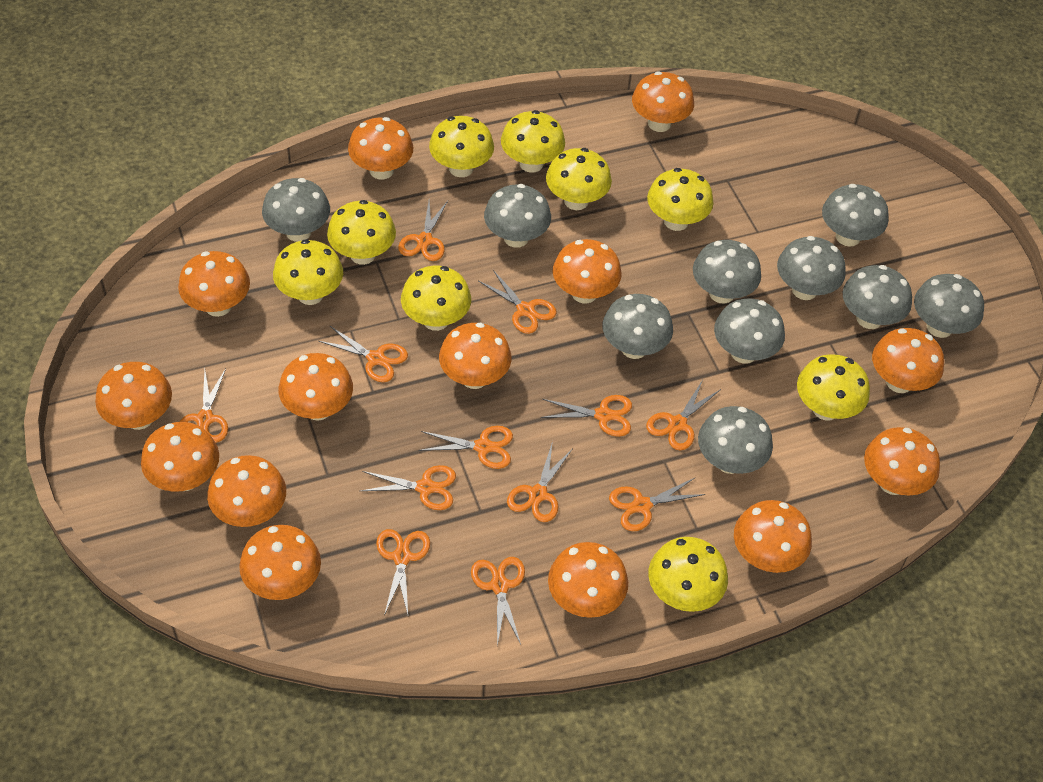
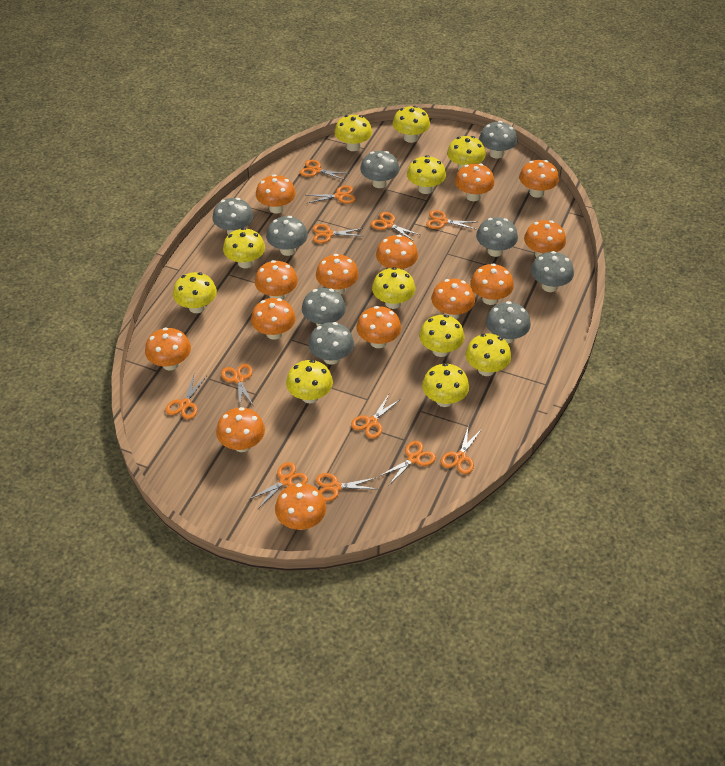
grey mushroom: [262,178,330,242] [484,184,551,248] [602,294,673,359] [693,240,761,304] [698,406,773,474] [714,299,785,364] [777,236,846,300] [822,184,889,247] [843,265,912,329] [914,274,984,338] = 10 -> [212,198,253,235] [266,216,308,256] [302,288,346,326] [309,322,354,365] [360,151,399,188] [476,217,518,257] [479,121,517,158] [486,301,531,344] [531,251,574,292] = 9
yellow mushroom: [273,239,343,305] [327,200,396,265] [401,266,471,331] [429,116,494,177] [501,110,565,173] [546,148,612,210] [647,168,714,231] [649,537,728,612] [797,354,870,421] = 9 -> [173,272,217,313] [223,228,265,268] [286,360,333,403] [335,115,372,151] [372,267,415,309] [393,106,430,143] [407,155,446,194] [419,315,465,357] [422,363,469,407] [447,136,486,170] [465,334,511,376] = 11

